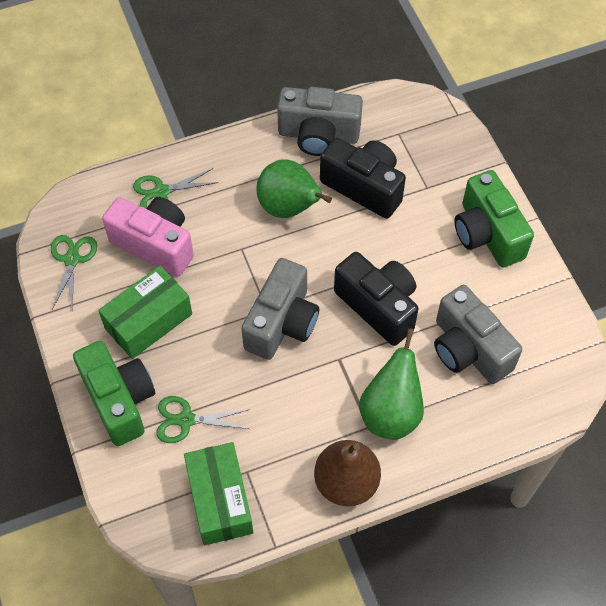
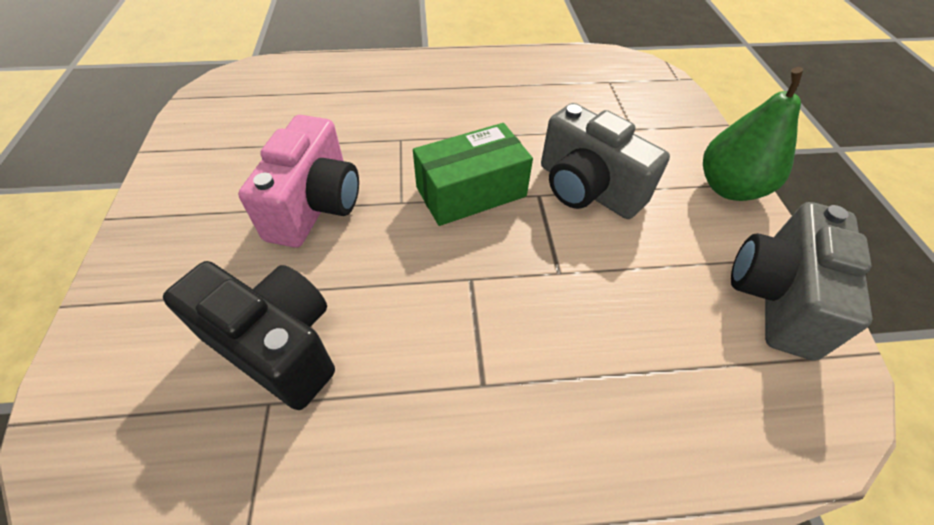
black camera: [320,138,406,219] [334,252,419,346] = 2 -> [163,261,335,410] = 1
brown pear: [314,440,381,507] = 1 -> none = 0
green box: [98,266,192,359] [184,442,253,545] = 2 -> [413,123,533,226] = 1
green camera: [73,341,155,446] [454,170,534,268] = 2 -> none = 0
green pear: [256,159,332,218] [359,328,424,440] = 2 -> [703,67,803,201] = 1
green scissors: [51,235,97,309] [133,168,219,208] [156,396,250,443] = 3 -> none = 0
grey camera: [241,258,319,360] [277,87,363,156] [434,285,522,384] = 3 -> [541,103,670,219] [731,202,872,361] = 2

